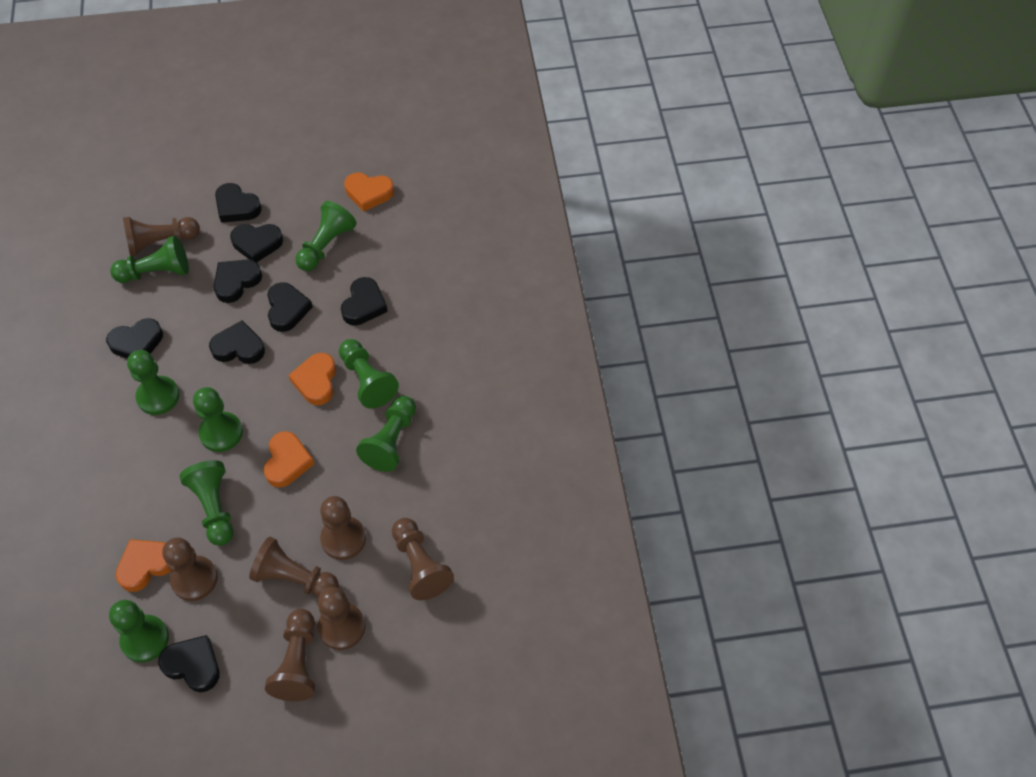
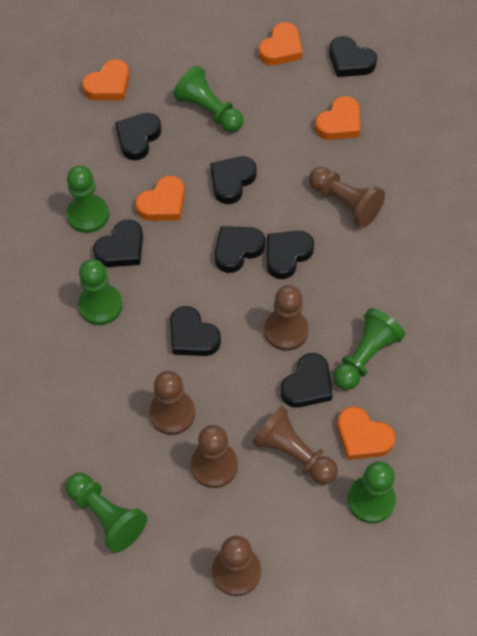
brown pawn: [123,217,200,256] [162,537,218,601] [249,537,339,598] [265,609,315,701] [318,587,365,650] [320,496,366,560] [392,518,454,600] = 7 -> [149,371,195,435] [191,425,238,488] [212,536,261,596] [252,406,338,485] [264,285,308,351] [309,167,385,227] = 6
green pawn: [109,600,169,663] [110,236,189,283] [127,350,179,415] [180,460,234,546] [193,387,243,452] [296,201,357,271] [339,339,399,408] [356,396,416,472] = 8 -> [65,473,147,553] [67,166,109,233] [78,259,123,325] [173,66,244,132] [333,308,405,390] [347,461,396,524] = 6
orange heart: [115,539,172,592] [264,431,314,488] [288,353,336,405] [344,173,394,212] = 4 -> [82,59,130,100] [135,176,185,221] [259,22,302,65] [315,96,360,140] [337,407,395,460] = 5

